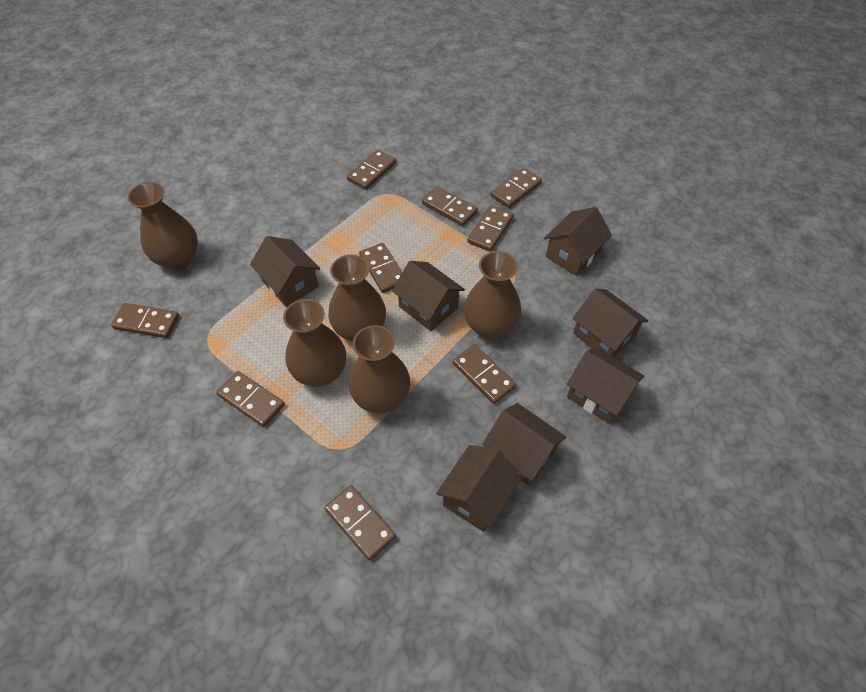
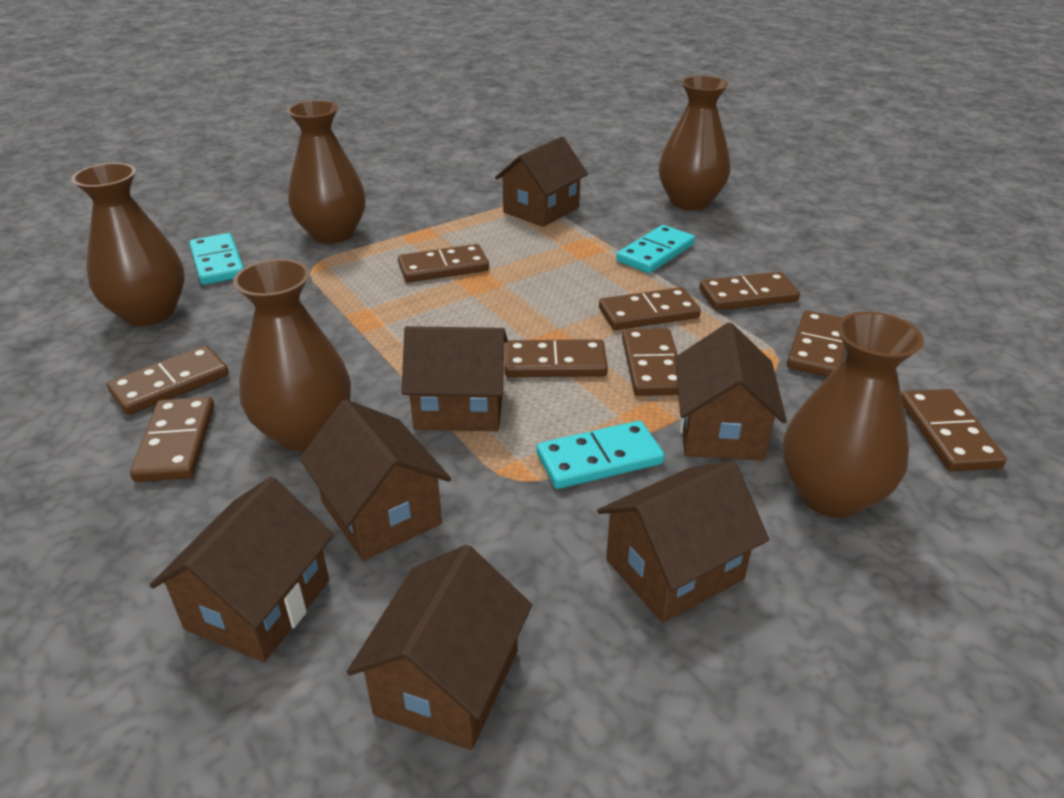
turquoise domino: none = 0 -> [189,233,244,285] [537,421,665,489] [616,225,695,273] = 3

